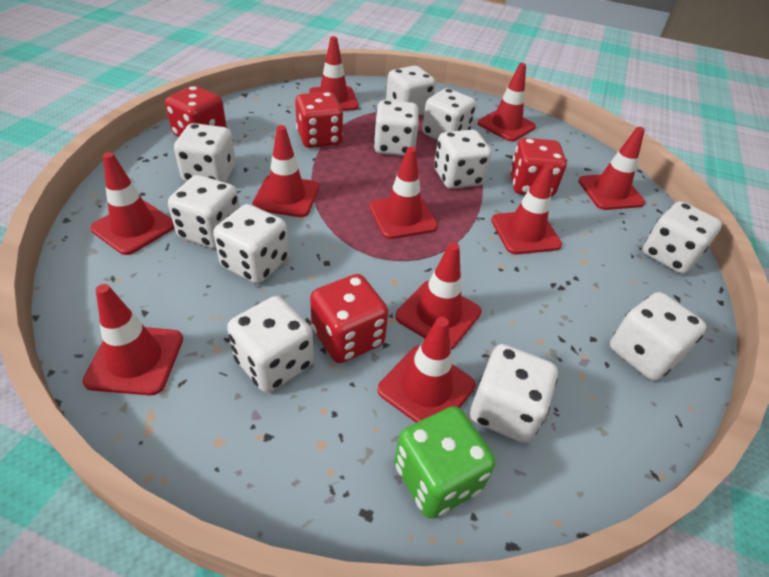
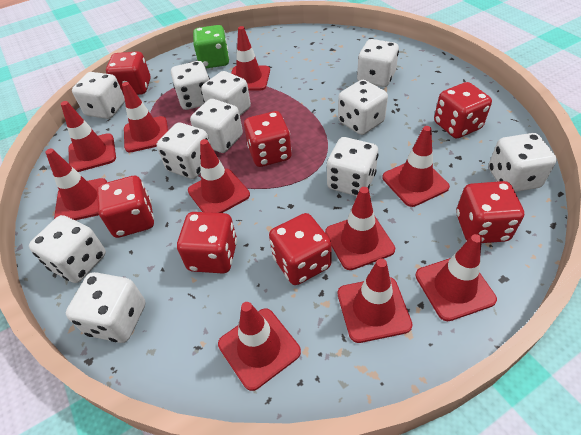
red dice: [165,86,227,137] [295,92,343,148] [310,274,388,363] [510,138,567,196] = 4 -> [97,176,154,238] [106,51,151,95] [177,212,237,274] [244,111,292,167] [269,213,332,285] [434,82,492,138] [456,181,524,243] = 7

